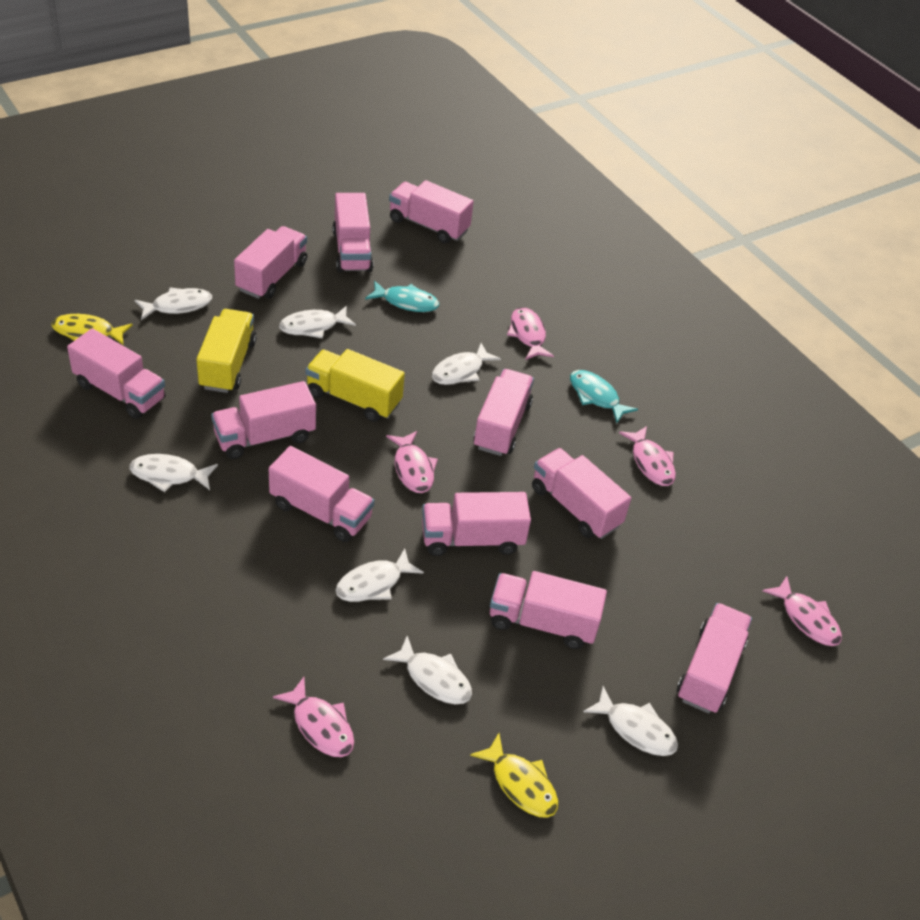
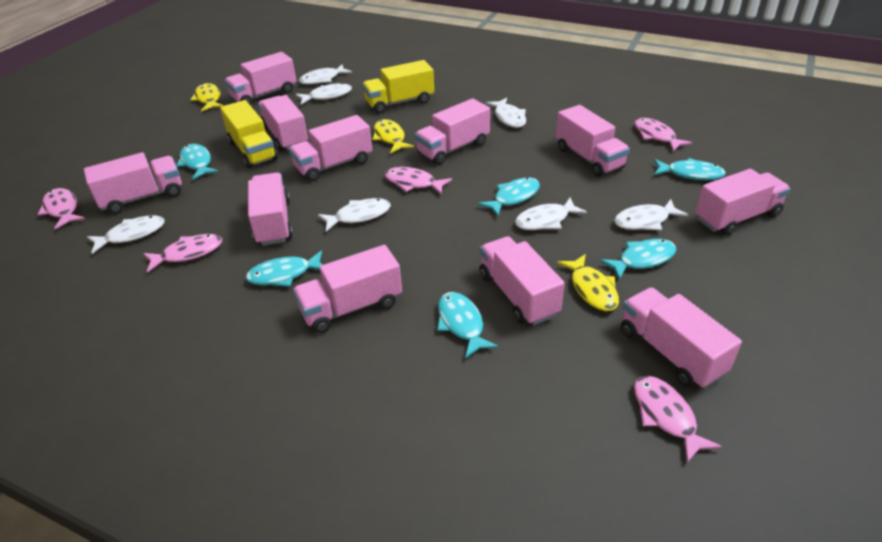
turquoise fish: [365,281,439,312] [570,370,638,423] = 2 -> [176,144,219,180] [246,250,323,287] [437,292,499,359] [478,177,540,216] [600,239,676,280] [654,158,726,180] = 6
yellow fish: [51,314,133,345] [470,733,558,818] = 2 -> [190,83,224,112] [372,119,414,154] [557,254,619,311] = 3

